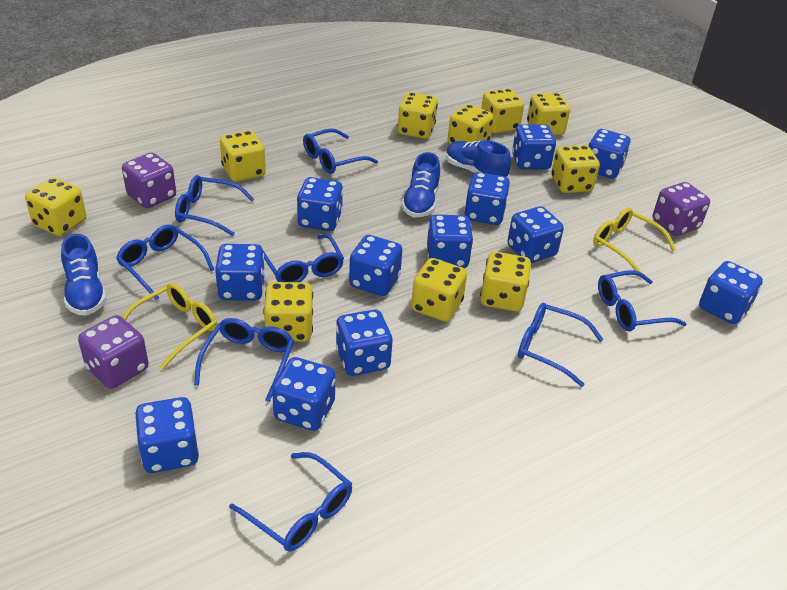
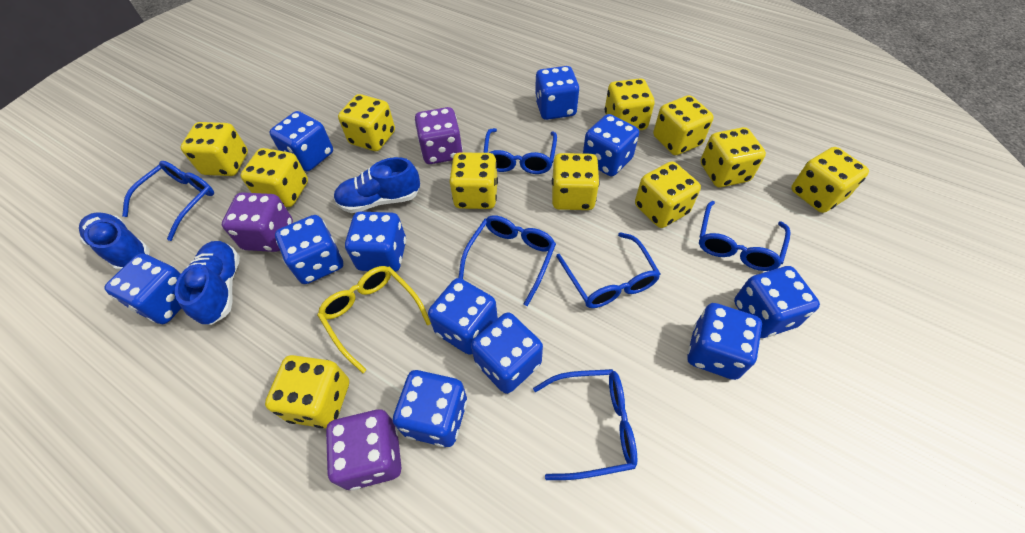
blue dice: [135,397,199,473] [215,244,265,301] [272,357,335,431] [297,177,343,231] [336,310,393,376] [349,235,402,296] [427,214,473,268] [464,172,510,225] [508,206,564,263] [512,124,556,170] [589,129,630,179] [699,261,763,324] = 12 -> [104,253,182,324] [269,111,333,171] [275,215,343,284] [345,212,406,272] [393,370,467,447] [428,278,498,355] [471,312,543,394] [535,66,579,120] [583,114,639,176] [687,303,762,380] [734,266,820,338] = 11
blue glasses: [116,224,215,301] [175,175,254,236] [194,318,294,402] [229,452,352,552] [263,234,344,282] [303,128,378,174] [518,303,604,387] [598,270,687,331] = 8 -> [122,161,214,241] [458,215,556,306] [483,128,557,174] [533,369,637,480] [556,232,661,308] [699,201,790,271] = 6
yellow dice: [25,177,86,236] [220,130,266,182] [263,282,313,342] [397,92,438,139] [411,258,467,322] [448,104,494,144] [480,252,531,312] [481,88,524,133] [527,93,570,135] [551,145,600,193] = 10 -> [180,122,248,176] [240,148,308,207] [265,355,349,428] [338,94,395,151] [449,152,498,209] [552,153,600,210] [605,78,655,130] [635,161,701,228] [653,95,713,155] [700,127,766,187] [791,147,869,213] = 11
yellow glasses: [122,283,217,370] [593,208,676,273] = 2 -> [317,266,431,373] = 1

